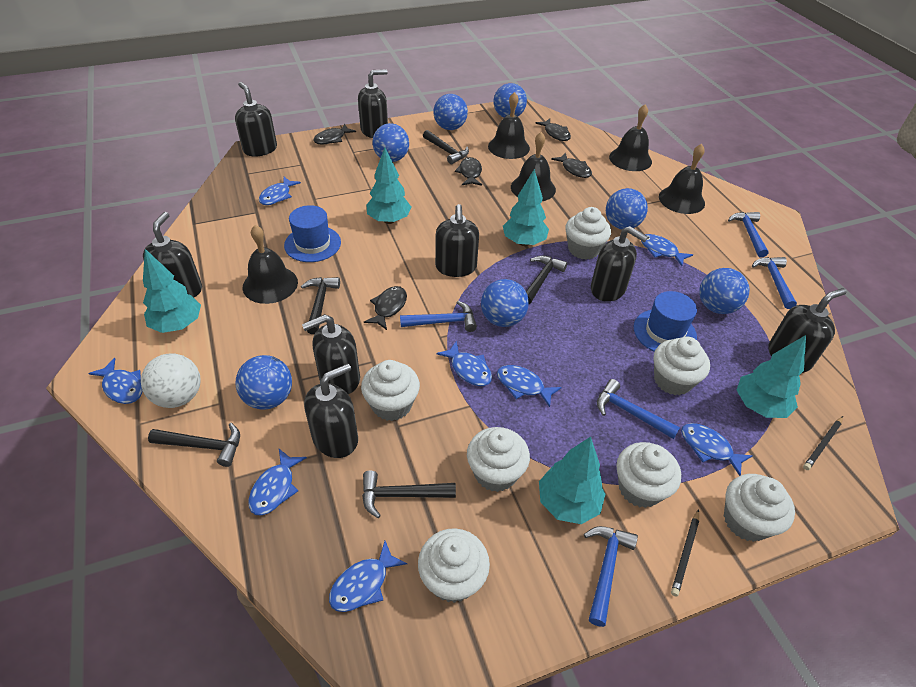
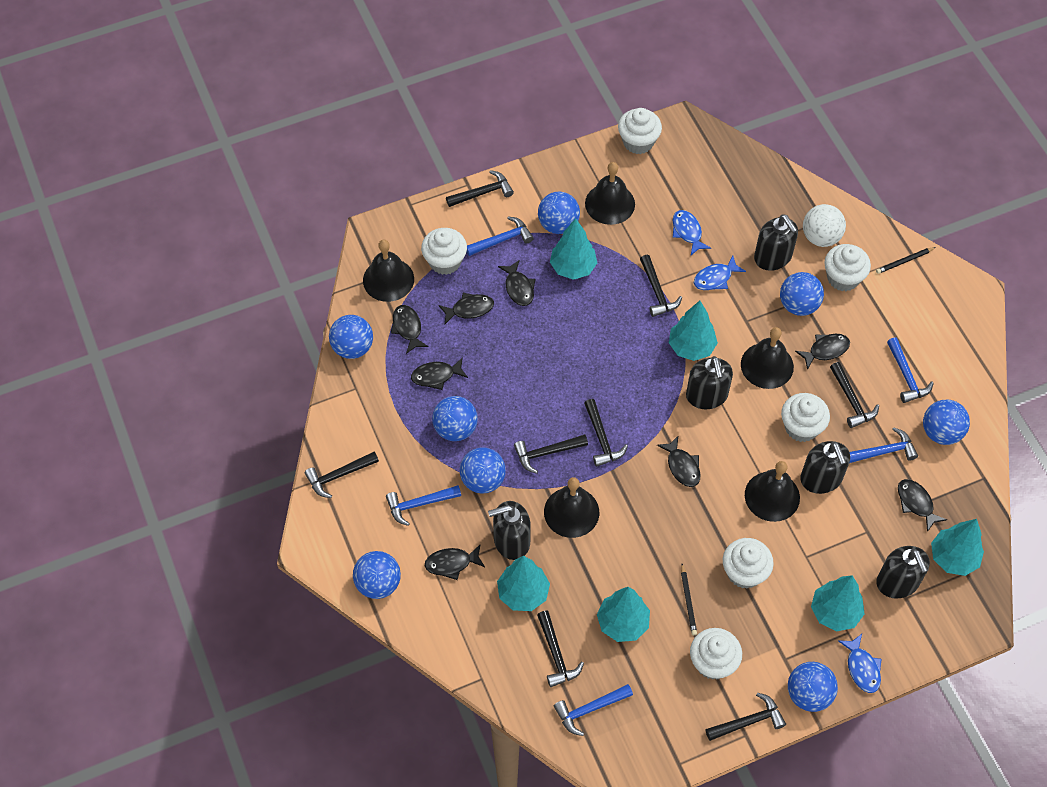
black fish: [313,124,356,144] [364,286,407,330] [455,157,482,186] [535,119,571,141] [551,153,592,178] = 5 -> [391,305,429,354] [411,357,468,390] [425,544,485,580] [438,293,494,324] [498,260,536,306] [657,435,701,487] [795,334,850,370] [898,479,947,532] = 8
black hammer: [148,423,240,467] [301,277,340,334] [362,471,456,518] [423,130,469,164] [526,256,567,304] = 5 -> [305,452,379,498] [446,170,514,207] [514,434,588,474] [537,611,584,687] [584,399,628,467] [640,255,682,317] [706,693,786,741] [830,362,879,428] = 8
black soap dispenser: [143,212,202,297] [235,82,277,156] [302,314,360,394] [304,363,358,458] [358,69,388,138] [435,204,479,277] [591,226,648,302] [768,288,847,373] = 8 -> [488,501,531,560] [686,356,733,409] [754,214,798,271] [800,441,850,494] [876,546,930,599] = 5
blue ball: [236,355,292,410] [372,123,409,162] [433,94,468,130] [481,279,529,327] [494,83,527,117] [606,188,648,230] [700,268,749,314] = 7 -> [329,315,373,359] [353,551,401,599] [432,396,478,441] [460,447,506,494] [538,191,580,234] [780,272,824,316] [788,662,838,712] [923,400,970,445] = 8
blue fish: [88,358,142,404] [249,449,307,515] [259,177,301,205] [329,541,407,612] [436,341,492,386] [497,365,562,407] [641,234,693,266] [681,423,752,476] = 8 -> [673,210,711,255] [694,256,746,290] [838,634,882,693] = 3
blue hat: [284,205,341,262] [634,291,697,352] = 2 -> none = 0
turquoise tree: [143,249,201,333] [366,147,411,224] [503,169,549,246] [539,436,605,524] [736,335,806,418] = 5 -> [497,556,550,611] [550,218,597,280] [597,587,650,642] [669,301,718,361] [811,575,865,632] [931,519,984,576] = 6
white cupcake: [361,360,420,421] [418,528,490,603] [467,427,530,492] [565,207,611,260] [616,442,681,508] [654,337,710,395] [724,474,795,542] = 7 -> [421,228,467,275] [618,108,662,154] [690,628,742,680] [723,538,774,589] [781,393,830,442] [824,244,871,291] = 6

